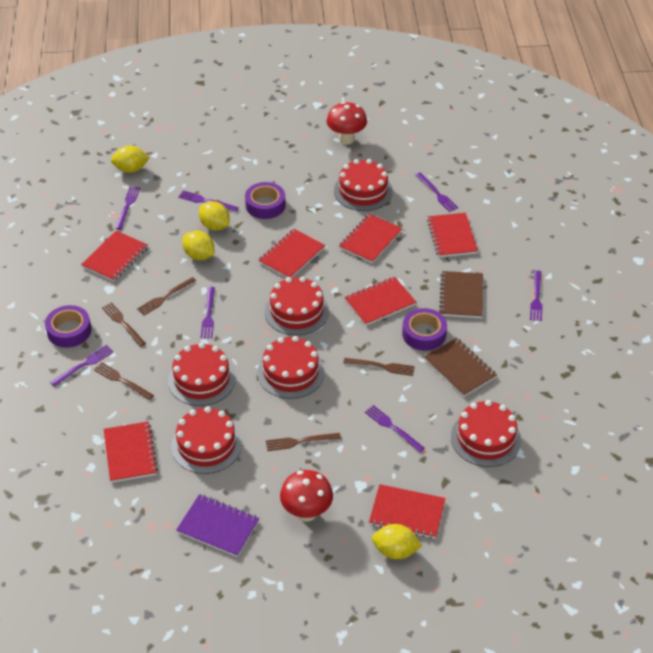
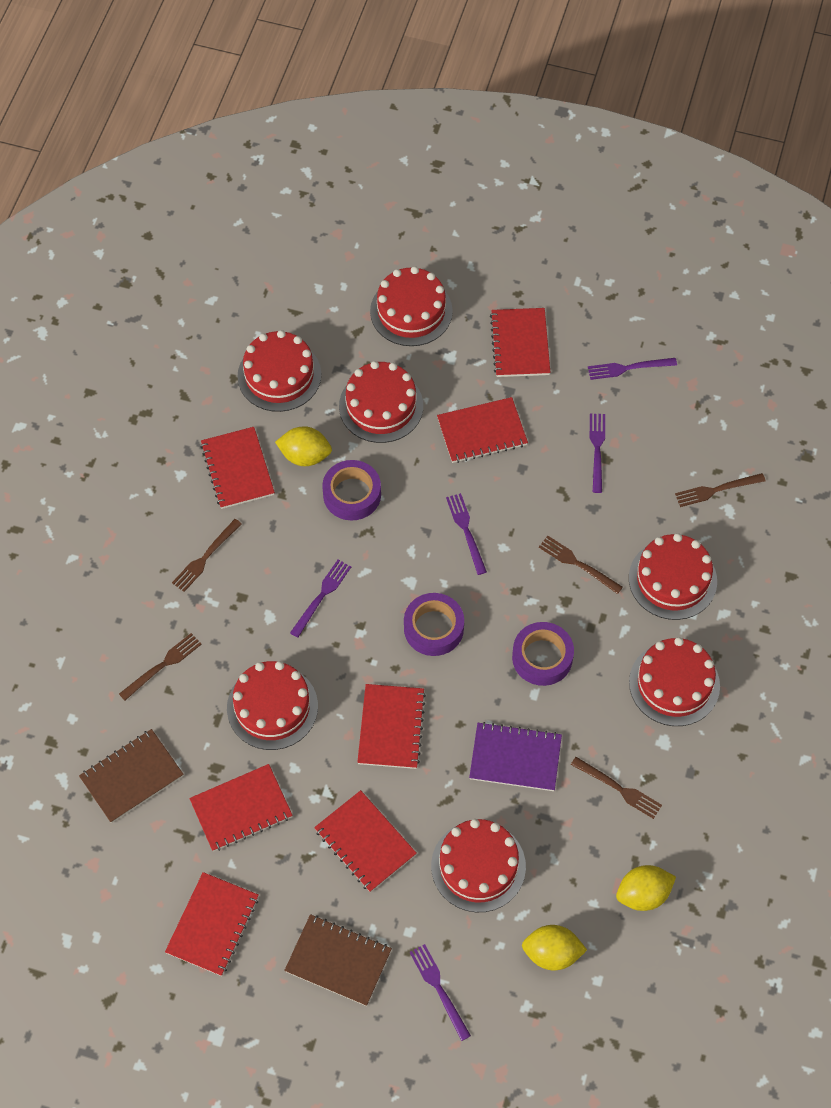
purple fork: [50,345,114,387] [115,186,140,230] [178,190,239,212] [201,287,215,338] [365,405,425,452] [416,173,458,212] [530,271,543,321] = 7 -> [290,560,351,638] [409,944,471,1041] [446,493,487,575] [588,358,677,380] [590,413,605,493] = 5
red cake: [168,342,236,406] [171,406,242,474] [257,336,325,399] [265,276,329,335] [334,159,393,211] [451,400,521,467] = 6 -> [227,661,318,750] [237,330,321,412] [339,361,423,443] [370,266,453,346] [431,819,526,912] [629,533,717,620] [629,637,720,726] = 7
red mushroom: [280,470,333,522] [327,102,367,145] = 2 -> none = 0
yellow lemon: [111,146,150,173] [182,231,214,260] [199,201,230,230] [372,524,422,559] = 4 -> [275,426,332,466] [522,925,587,970] [616,865,676,911] = 3

